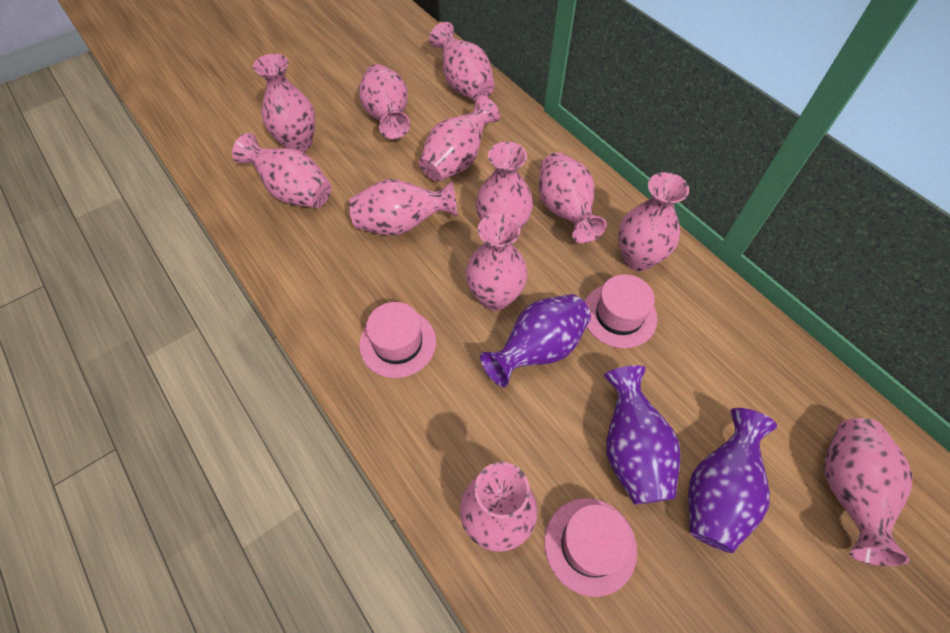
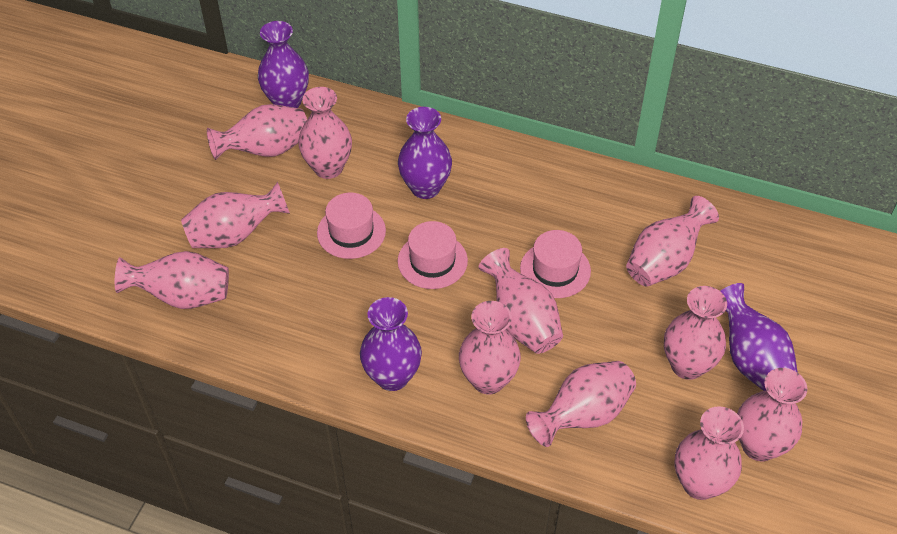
pink vase: [232,133,332,208] [253,54,316,152] [349,179,457,236] [359,64,410,139] [419,95,500,182] [429,22,495,101] [460,462,538,552] [466,213,528,311] [476,142,533,230] [539,152,607,243] [618,172,689,271] [824,418,913,566] = 12 -> [115,251,229,309] [181,182,290,248] [207,104,307,160] [298,87,352,179] [459,301,521,394] [478,248,563,354] [526,361,636,447] [626,196,719,287] [664,286,727,380] [674,406,744,500] [737,368,807,461] = 11
purple vase: [480,294,591,387] [604,365,681,504] [688,408,777,553] = 3 -> [258,21,309,108] [360,297,422,391] [398,107,452,199] [720,283,798,391] = 4

